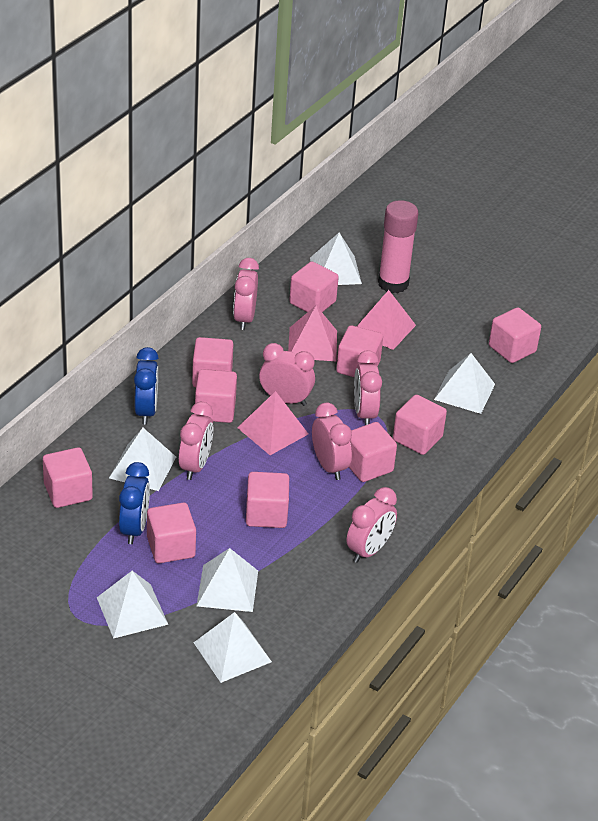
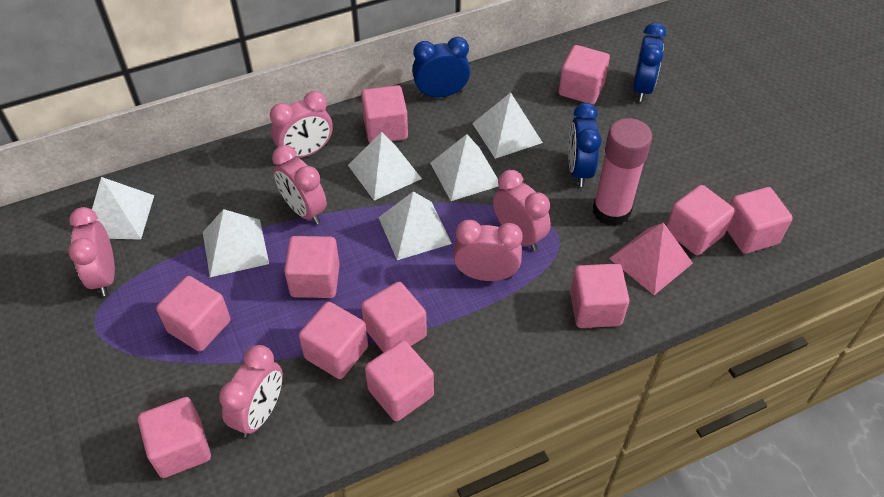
blue clock: [119,462,150,544] [134,347,159,425] = 2 -> [412,37,470,98] [568,103,602,187] [633,22,666,102] = 3
pink cube: [43,447,93,508] [147,503,196,563] [192,337,233,387] [195,369,237,423] [246,472,289,528] [289,262,339,312] [336,325,383,377] [349,422,397,482] [393,395,447,455] [489,307,541,363] = 10 -> [138,397,211,478] [156,276,231,352] [284,236,340,298] [299,302,368,379] [361,85,408,143] [361,282,427,353] [365,341,434,421] [559,45,610,104] [570,264,629,328] [666,185,734,255] [727,187,793,254] = 11
pink pyramid: [237,391,308,455] [288,306,337,361] [357,290,416,350] = 3 -> [609,222,693,295] = 1

